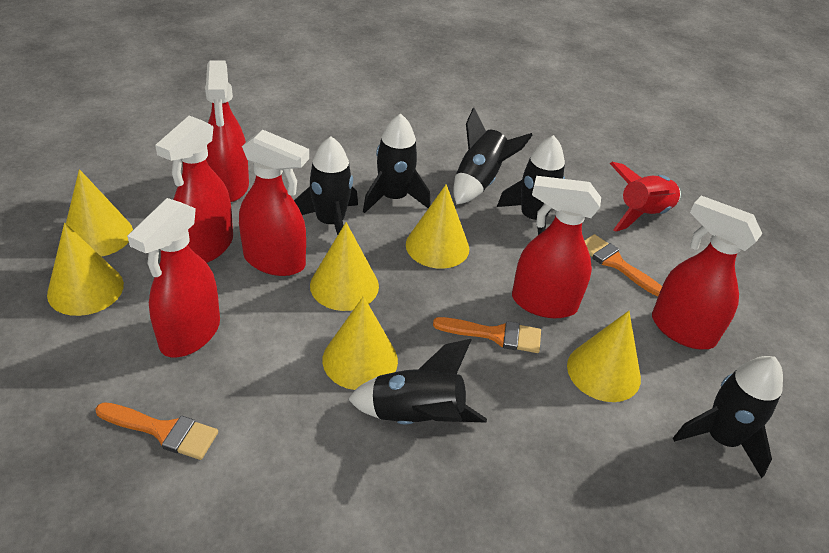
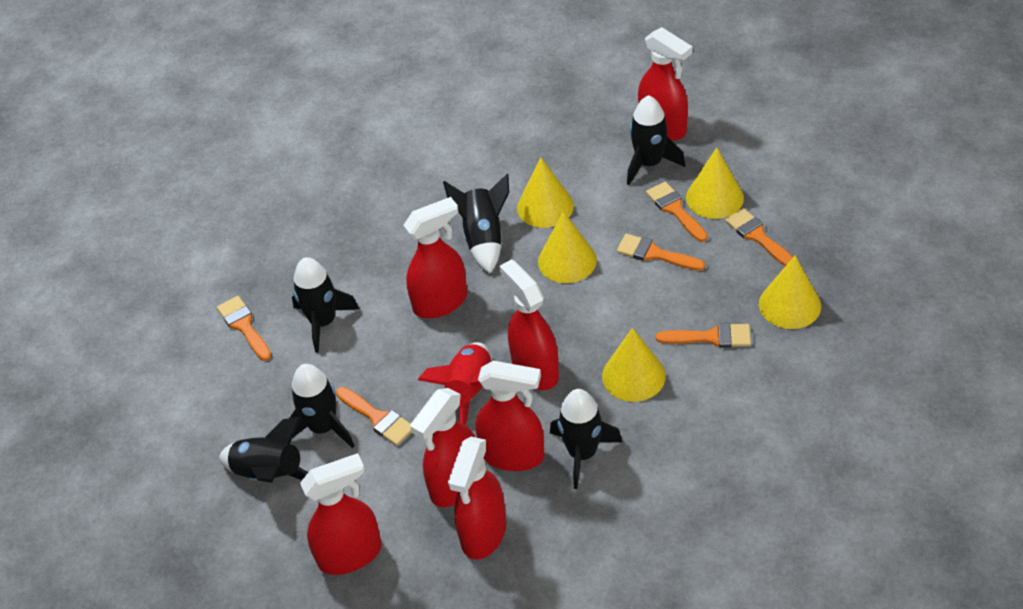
orange brush: [95,402,218,460] [433,317,541,353] [584,234,662,297] = 3 -> [217,296,271,361] [336,387,411,446] [617,234,705,271] [646,182,708,242] [656,323,751,348] [725,208,793,266] = 6
red spray bottle: [127,198,220,358] [155,116,233,263] [205,60,249,202] [239,130,309,276] [512,176,601,318] [652,196,762,349] = 6 -> [300,453,382,575] [403,197,467,318] [410,388,475,507] [448,437,507,560] [476,361,544,471] [499,259,559,390] [638,27,692,141] = 7
yellow cone: [47,223,124,316] [66,169,133,257] [310,222,379,311] [322,296,398,390] [406,184,469,269] [567,311,641,402] = 6 -> [517,157,574,228] [538,212,597,283] [602,328,666,402] [686,147,744,219] [759,256,821,329] = 5

